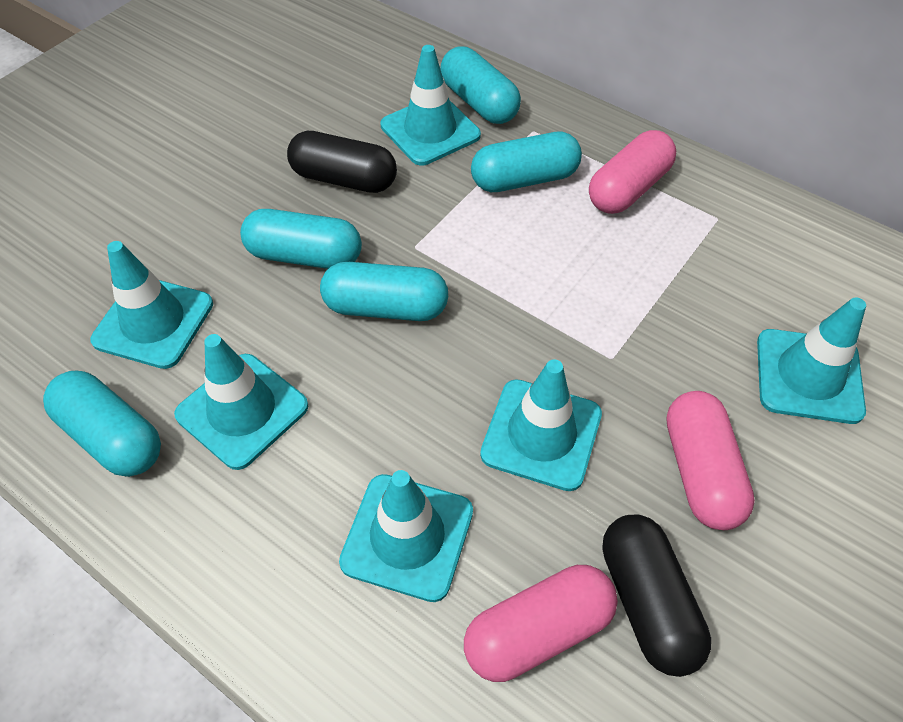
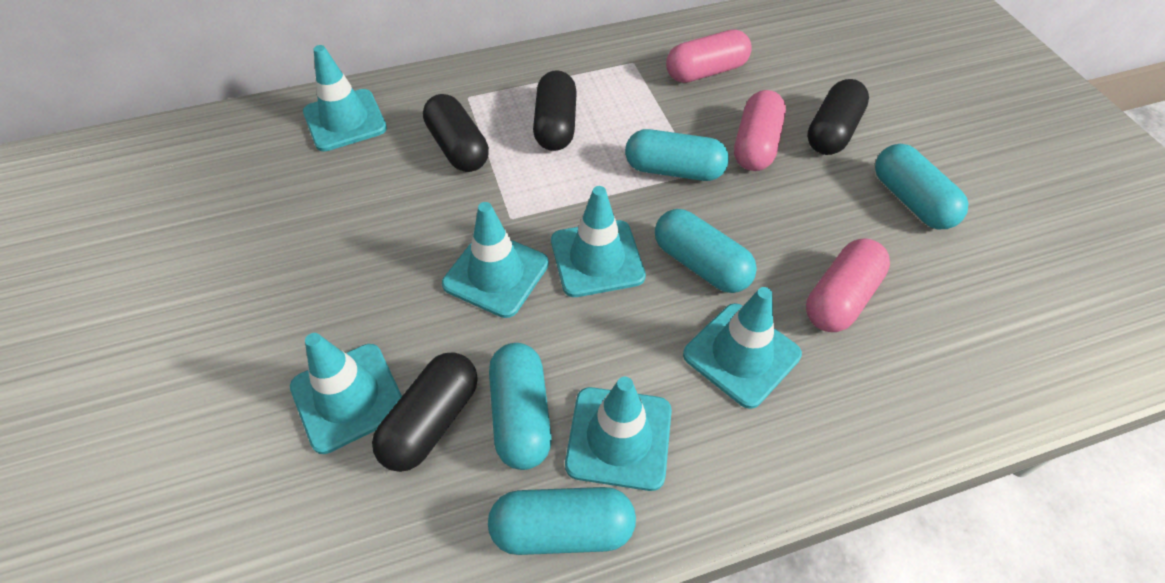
black capsule: [287,131,397,193] [602,515,711,677] = 2 -> [372,352,478,472] [423,94,489,172] [533,70,577,151] [807,79,869,155] = 4

